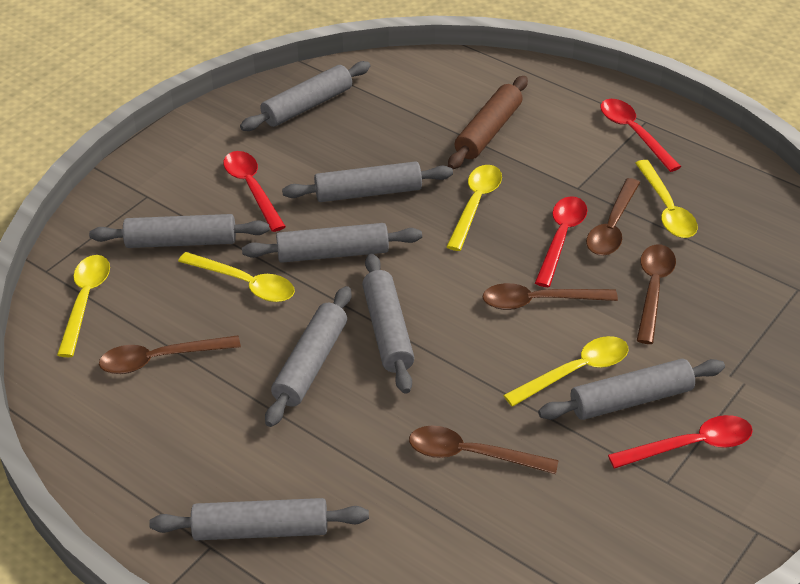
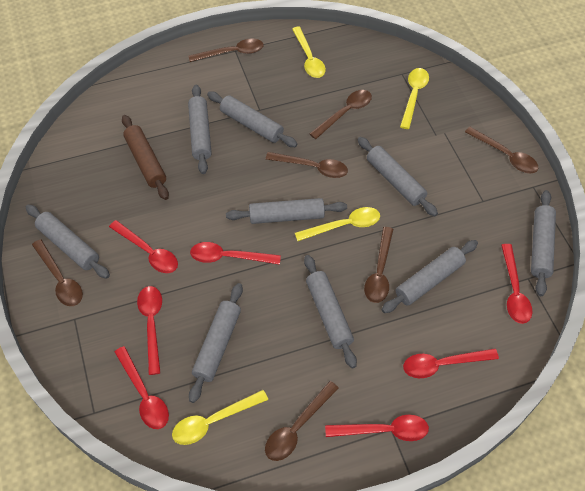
brown spoon: [99,335,241,374] [409,426,559,474] [482,283,618,310] [586,178,640,256] [637,245,676,344] = 5 -> [32,239,83,306] [188,38,264,62] [265,381,339,461] [266,152,348,178] [310,90,372,139] [364,227,393,303] [465,127,538,173] = 7
grey rolling pin: [89,214,269,248] [149,498,369,540] [240,61,370,131] [242,223,422,263] [265,286,352,427] [282,161,453,202] [362,253,414,394] [538,359,725,420] = 8 -> [26,205,110,279] [188,85,212,174] [189,283,243,403] [207,92,298,147] [226,198,347,224] [304,255,357,368] [358,137,438,216] [382,240,478,313] [531,190,556,296] = 9
red spoon: [224,151,286,232] [535,196,587,287] [600,99,681,172] [608,415,753,469] = 4 -> [109,220,178,273] [114,346,169,429] [137,286,162,375] [190,242,281,265] [325,415,429,441] [403,349,499,378] [501,244,532,324] = 7
yellow spoon: [57,255,110,357] [178,252,295,302] [446,165,502,251] [503,336,628,407] [635,160,698,238] = 5 -> [172,390,268,445] [292,27,326,78] [295,207,380,241] [400,68,429,129] = 4

